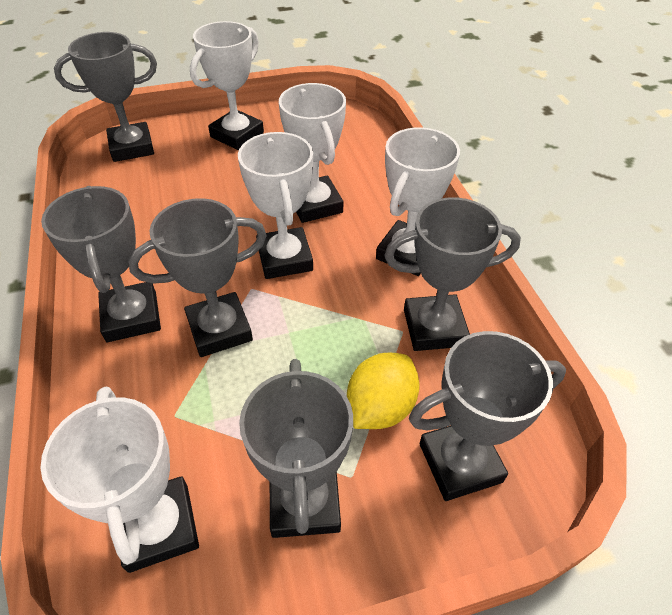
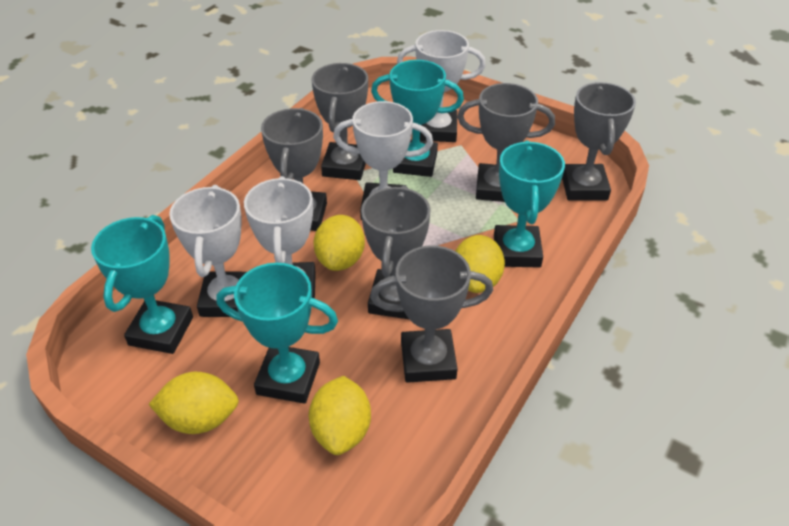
turquoise trophy: none = 0 -> [91,215,193,354] [216,263,338,404] [371,60,464,177] [494,141,565,268] = 4
white trophy: [41,386,199,573] [190,21,264,150] [238,132,313,279] [279,83,346,223] [376,127,460,276] = 5 -> [169,185,247,317] [244,176,316,298] [333,101,433,220] [397,30,486,142] = 4
yellow lemon: [347,353,420,429] = 1 -> [148,372,239,434] [309,376,371,455] [314,215,365,271] [456,235,505,293] = 4

